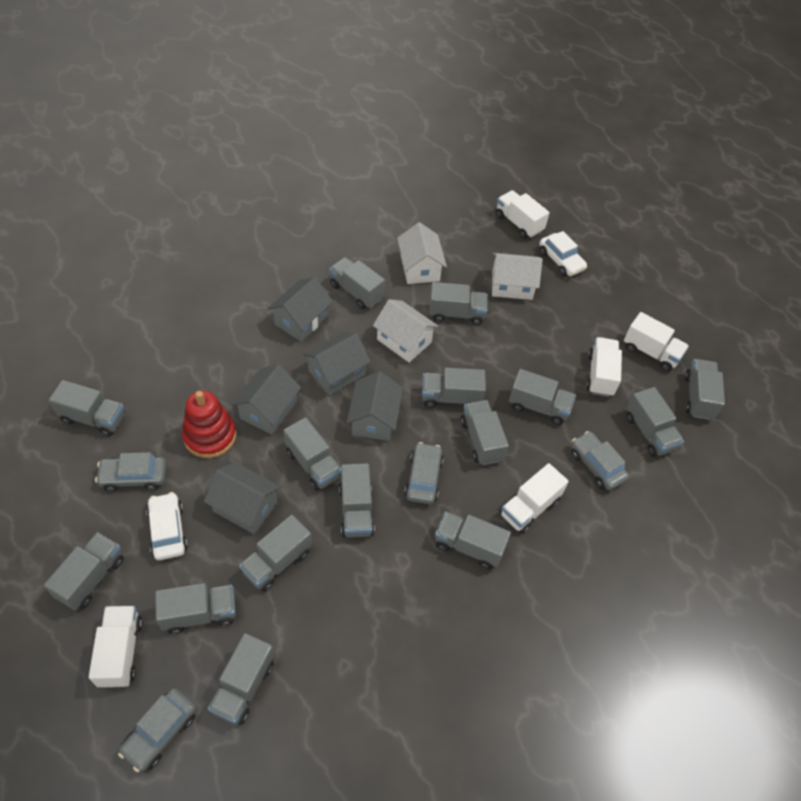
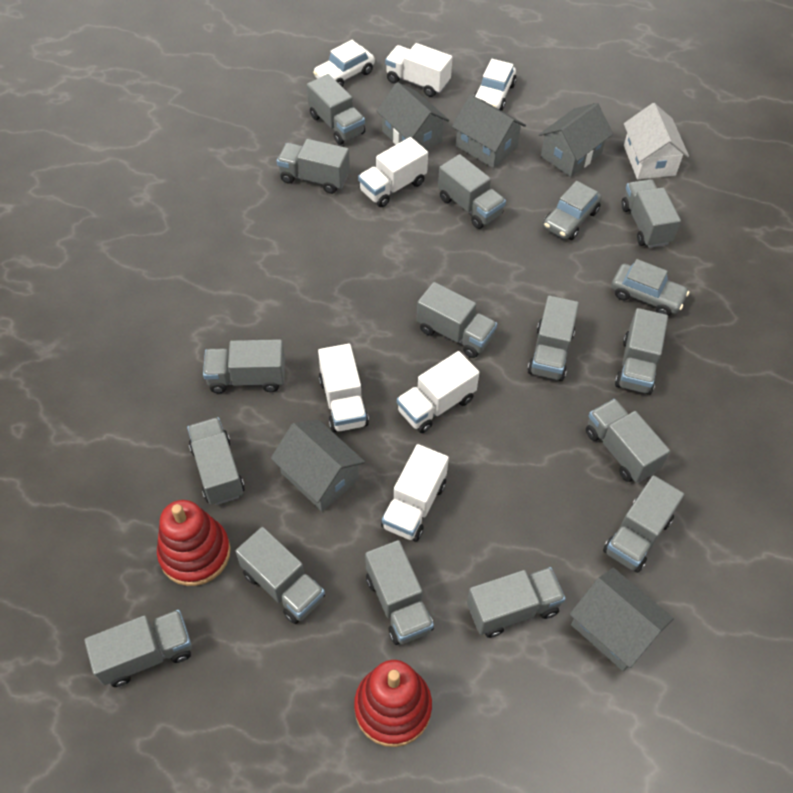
grey car: [95,452,166,492] [118,688,196,772] [404,442,444,504] [571,431,629,490] = 4 -> [543,181,602,240] [611,259,689,316] = 2
red stacking toy: [182,391,236,458] = 1 -> [157,500,231,586] [354,660,432,747] = 2
white house: [373,299,439,362] [397,222,447,284] [492,253,543,300] = 3 -> [624,103,689,179] = 1

